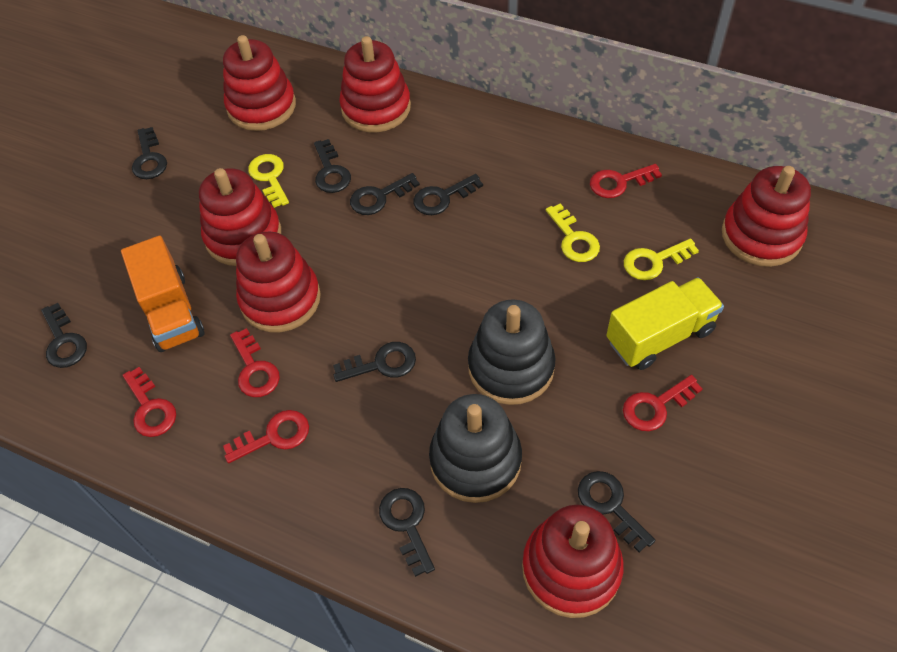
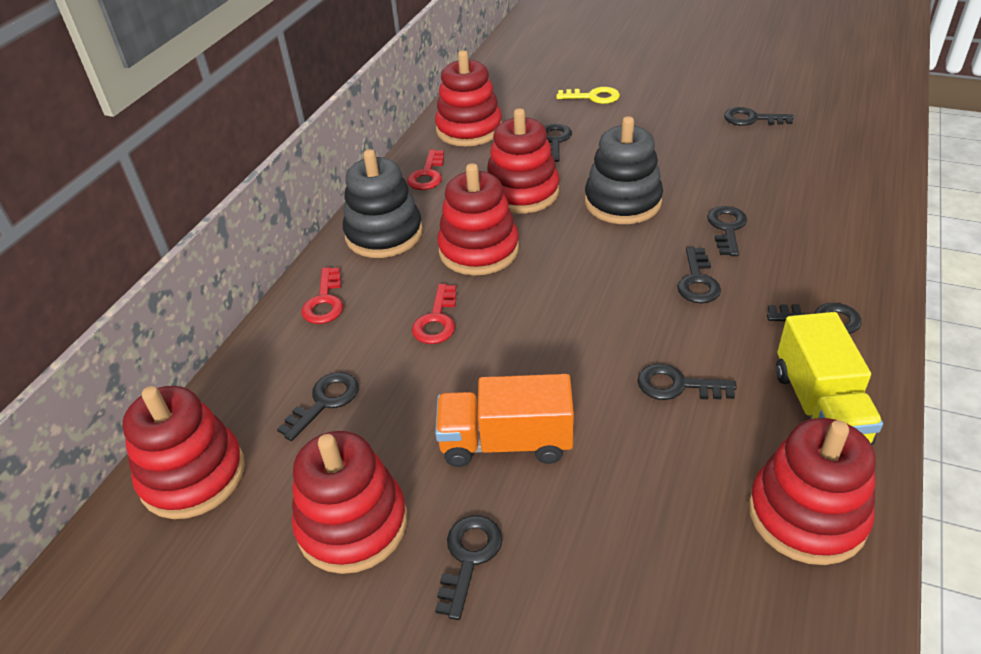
red key: [123,367,176,437] [223,410,309,463] [230,328,280,397] [590,164,662,198] [623,375,703,431] = 5 -> [301,267,343,324] [407,150,444,190] [412,284,456,344] = 3
yellow key: [248,154,289,208] [546,203,600,262] [624,238,699,280] = 3 -> [556,87,620,104] = 1

